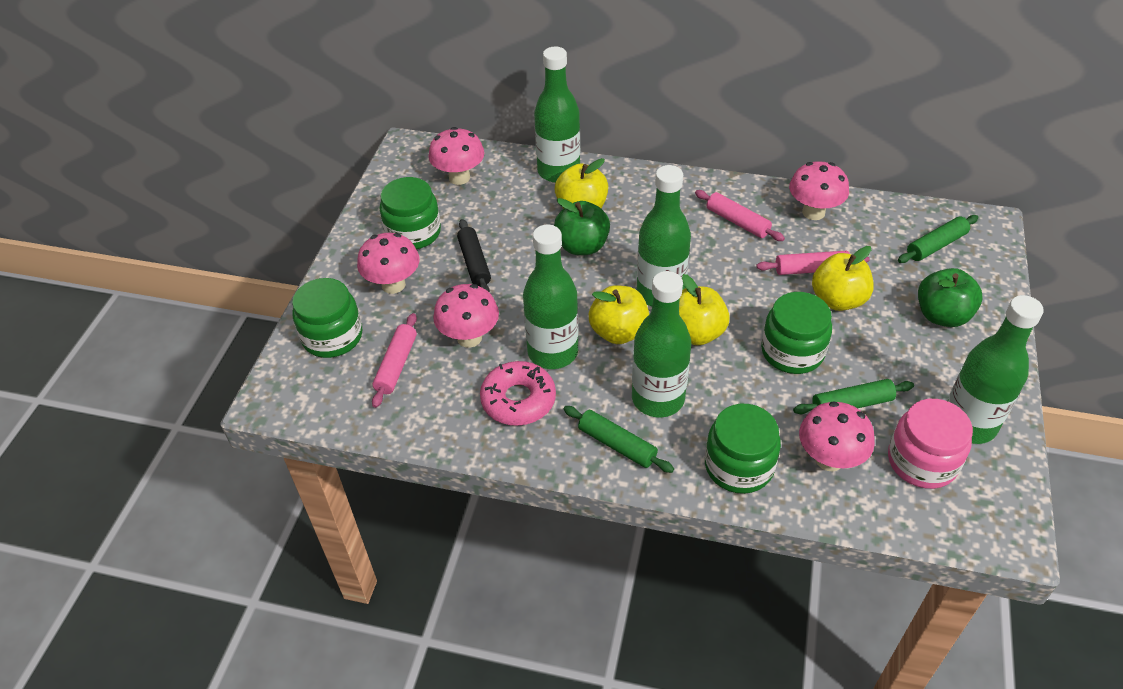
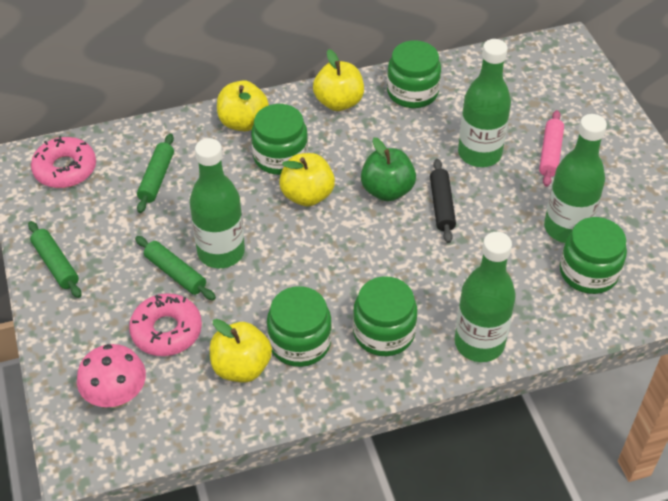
green apple: [554,198,610,255] [918,268,983,327] = 2 -> [361,137,416,201] = 1
green bottle: [523,225,578,369] [534,47,580,183] [632,271,691,417] [637,165,691,306] [947,295,1044,444] = 5 -> [190,138,245,268] [455,232,516,362] [458,39,511,167] [544,114,607,243] = 4
green jar: [292,278,362,358] [380,177,441,249] [705,404,781,494] [761,292,832,374] = 4 -> [251,104,308,175] [267,286,332,367] [353,276,417,356] [387,40,441,108] [560,217,627,294] = 5
pink donut: [480,361,556,426] = 1 -> [31,136,96,188] [129,293,202,356] = 2
pink jar: [888,399,973,489] = 1 -> none = 0
pink mushroom: [357,233,420,294] [429,127,484,185] [433,284,499,348] [789,161,849,220] [799,401,875,472] = 5 -> [77,344,146,408] = 1
pink rolling pin: [372,313,417,408] [695,190,785,241] [756,251,870,275] = 3 -> [539,110,564,187] = 1

